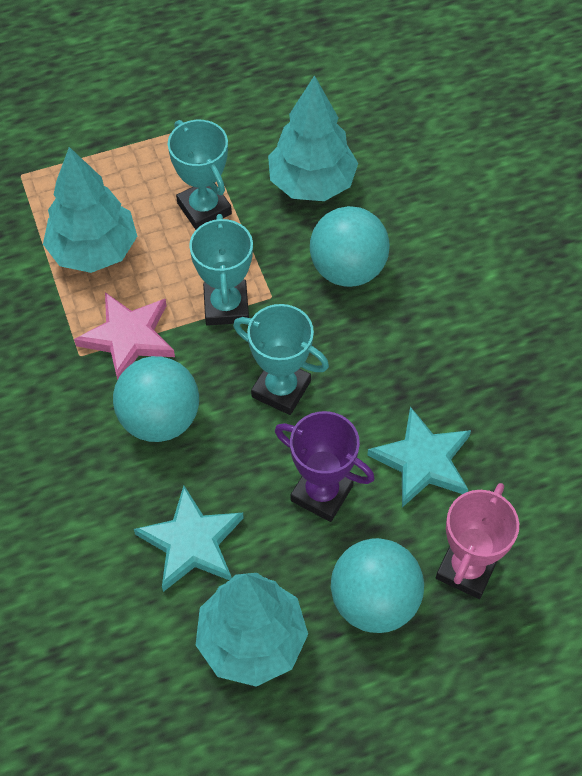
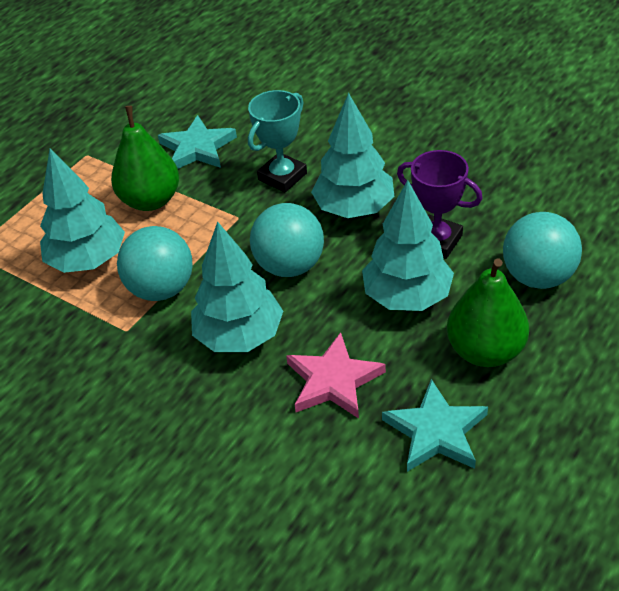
green pear: none = 0 -> [111,106,179,211] [447,259,529,367] = 2
pink trophy: [436,483,519,599] = 1 -> none = 0
turquoise tree: [43,147,137,273] [196,573,308,687] [268,75,358,201] = 3 -> [40,148,125,273] [191,222,283,352] [311,93,395,218] [362,180,454,311] = 4
turquoise trophy: [168,120,232,230] [189,214,253,326] [233,304,329,415] = 3 -> [248,90,307,192] = 1

